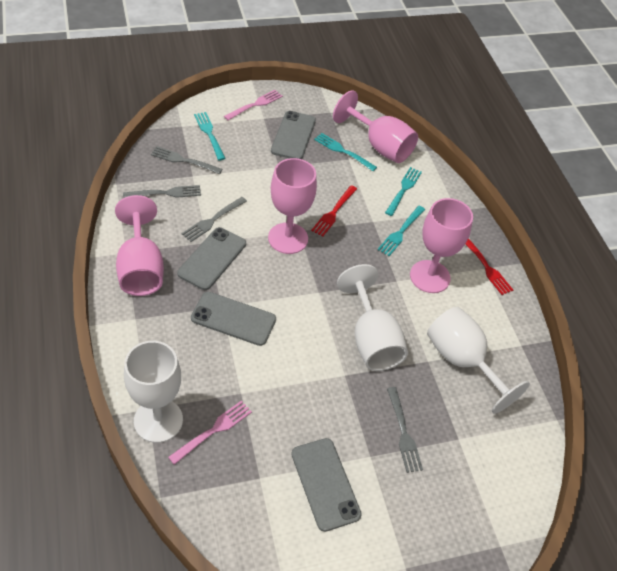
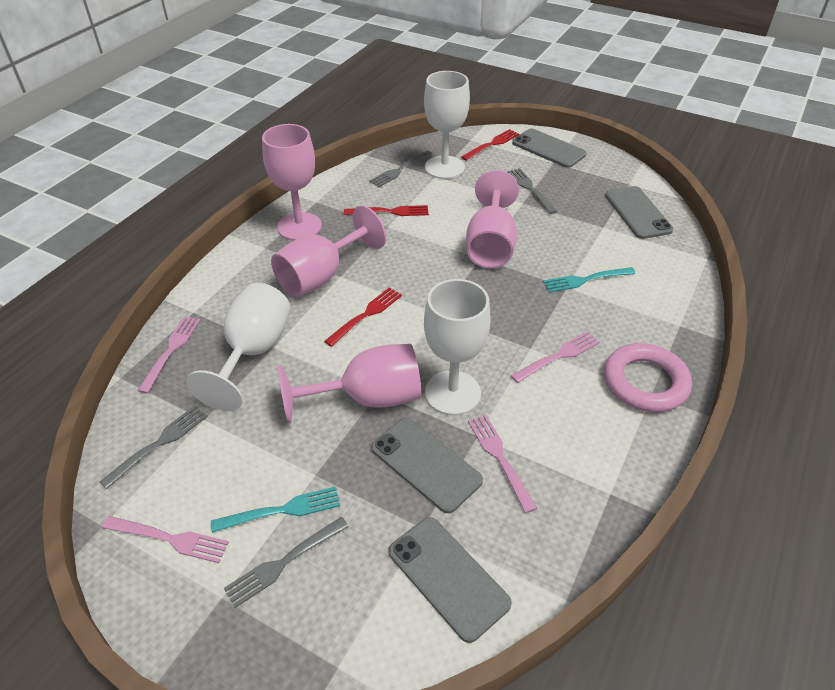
pink fork: [168,400,252,465] [224,90,283,120] = 2 -> [102,516,229,563] [137,316,201,394] [468,415,537,513] [511,331,600,383] = 4
pink ring: none = 0 -> [604,343,692,412] = 1
red fork: [311,185,357,236] [466,238,513,295] = 2 -> [324,287,402,347] [344,205,429,216] [461,129,519,161] = 3
turquoise fork: [194,112,226,160] [314,133,377,171] [378,206,425,256] [385,167,422,216] = 4 -> [211,487,340,533] [543,267,636,293] = 2

